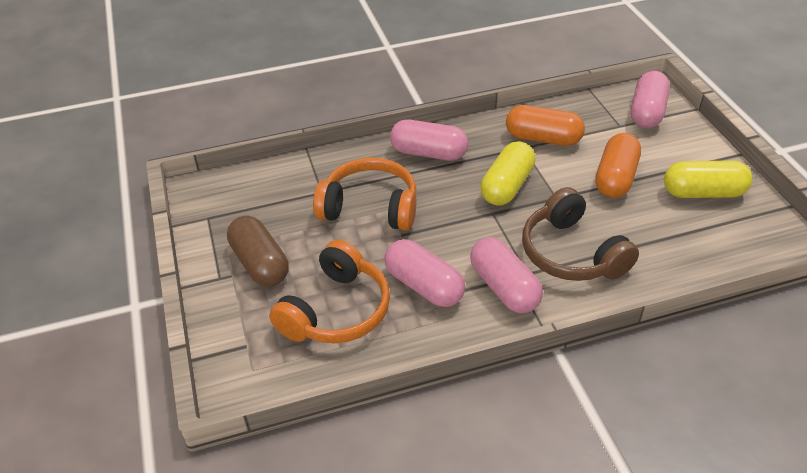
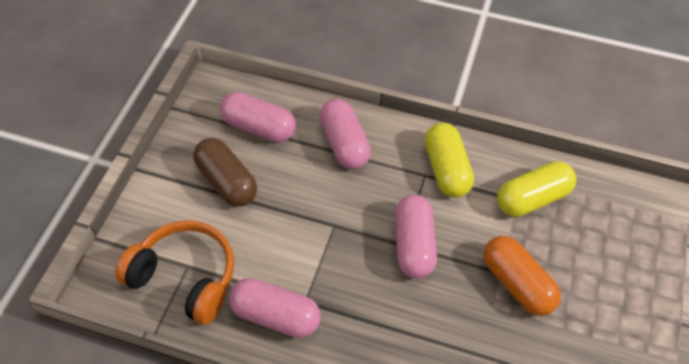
brown headphones: [522,187,639,281] = 1 -> none = 0
orange capsule: [506,105,585,146] [595,133,641,198] = 2 -> [484,236,561,316] = 1
orange headphones: [269,240,390,343] [313,158,416,231] = 2 -> [115,220,234,325] = 1

